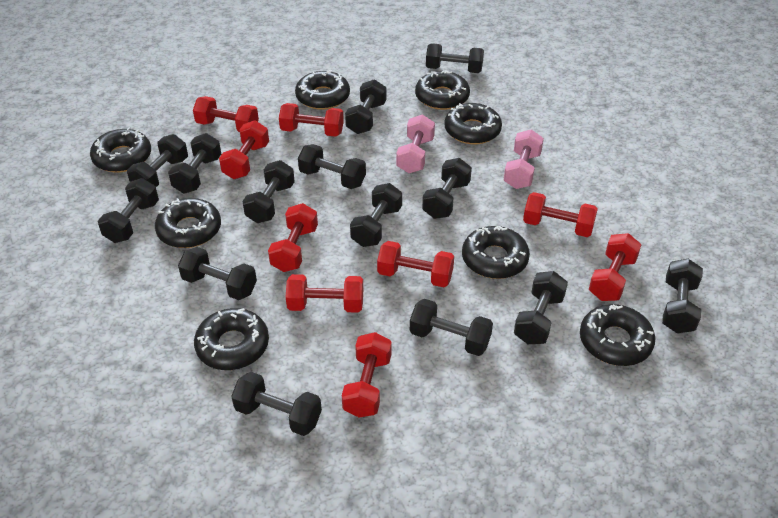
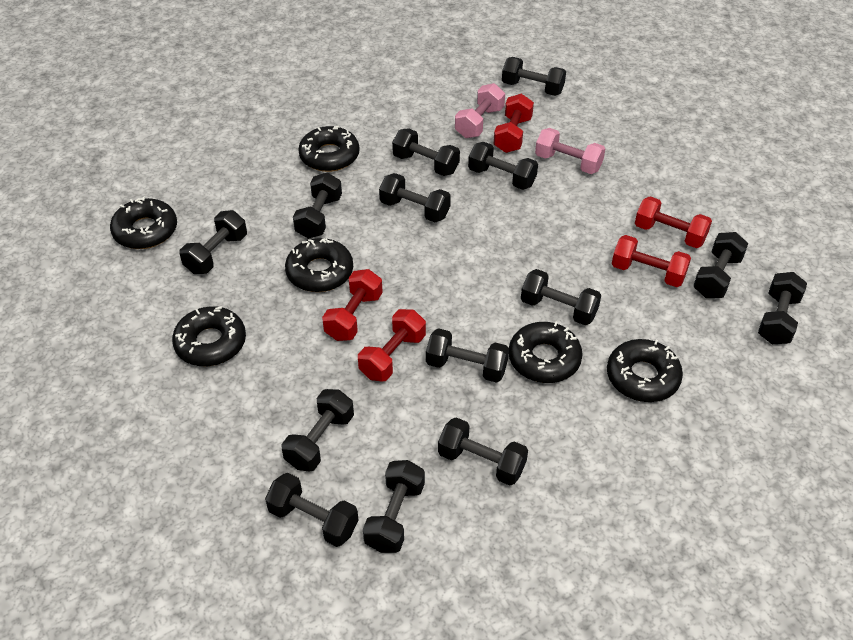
black donut: [90,127,151,173] [155,198,221,248] [194,308,269,370] [295,70,350,110] [415,70,470,110] [444,103,502,144] [462,226,530,279] [580,304,655,366] = 8 -> [110,197,177,249] [172,306,246,366] [285,238,353,292] [298,126,360,172] [509,322,583,383] [607,339,683,402] = 6
red dumbbell: [193,96,259,132] [219,120,269,179] [268,203,318,272] [279,103,344,137] [286,274,363,313] [342,332,392,418] [377,241,454,287] [523,192,598,237] [589,233,641,301] = 9 -> [322,269,383,341] [358,309,426,381] [494,94,534,153] [612,235,691,287] [635,196,712,248] = 5

